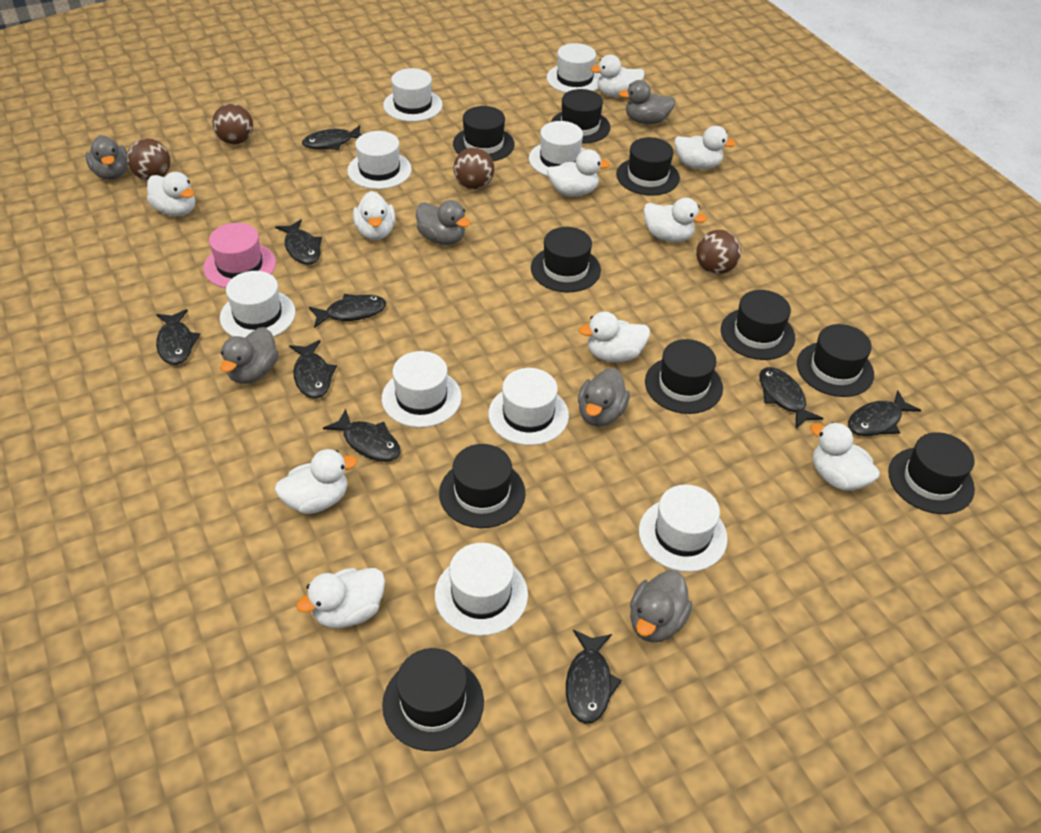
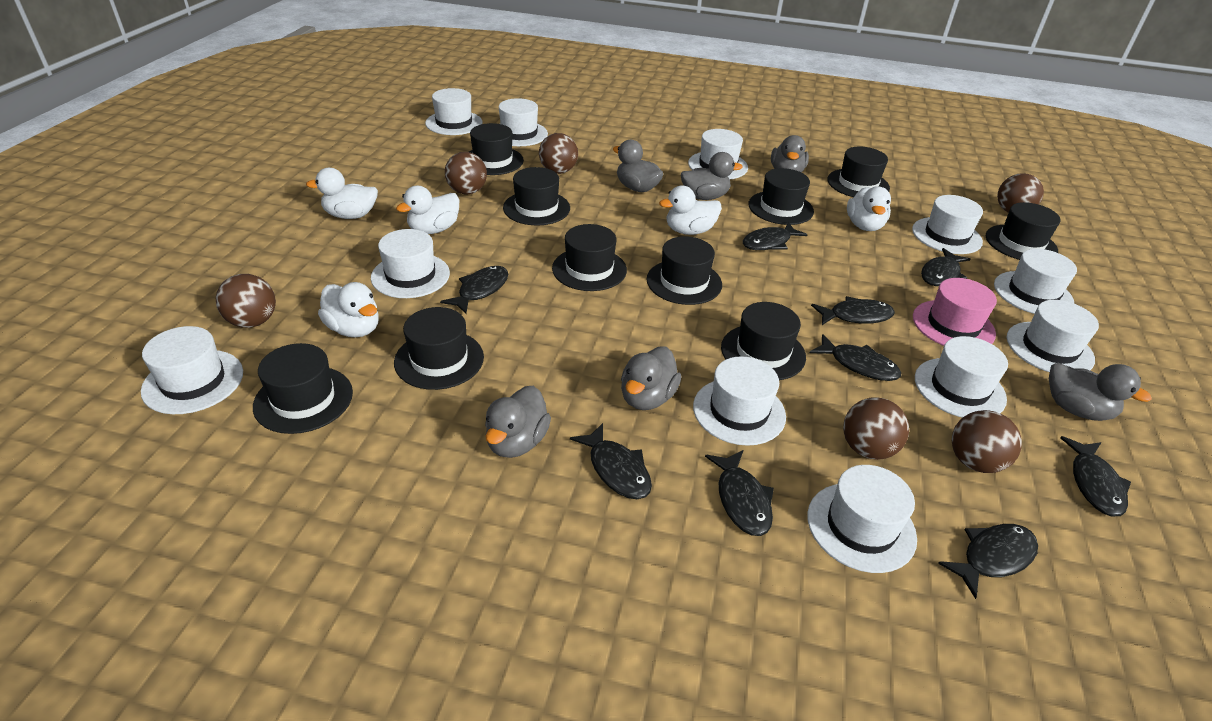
brown ball: [127,138,170,181] [212,103,253,144] [453,148,494,190] [696,230,741,274] = 4 -> [216,274,276,328] [445,152,487,194] [539,133,578,174] [843,397,909,460] [952,410,1022,473] [997,173,1044,213] = 6
white duck: [147,172,195,216] [275,449,357,514] [296,568,385,629] [353,191,395,240] [547,149,610,196] [579,311,650,362] [590,55,645,98] [643,197,707,242] [674,126,736,169] [810,422,880,491] = 10 -> [306,168,378,219] [318,282,379,337] [396,186,459,234] [659,186,722,235] [847,186,891,231] = 5
white hat: [220,271,296,338] [347,131,412,189] [382,351,462,428] [383,68,443,122] [435,543,528,636] [488,368,569,445] [529,121,586,176] [547,43,601,93] [639,485,728,572] = 9 -> [141,326,243,414] [371,229,450,298] [425,88,483,135] [498,98,548,146] [688,129,748,179] [693,356,786,446] [807,465,917,573] [912,195,983,254] [915,336,1008,418] [994,249,1077,314] [1007,300,1099,372] = 11

